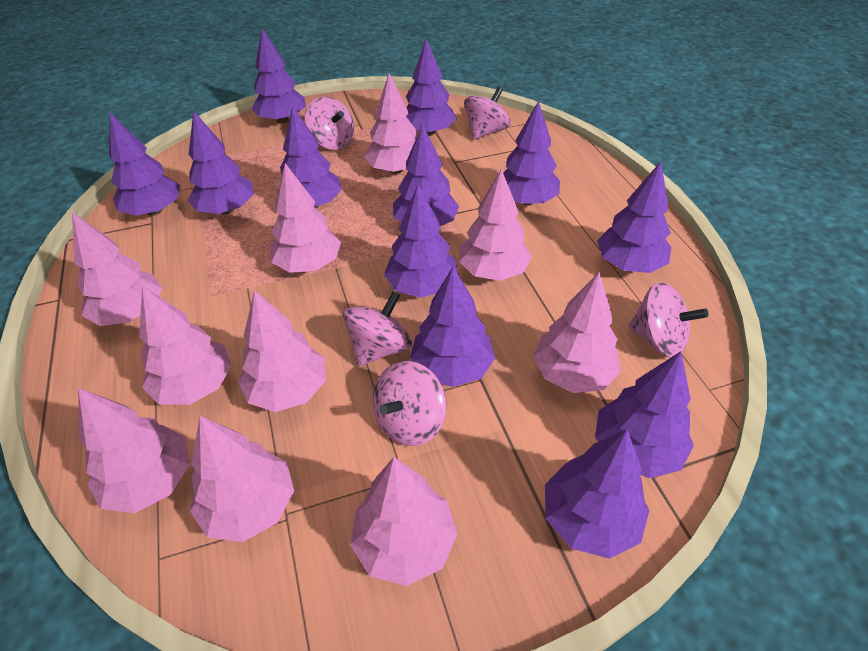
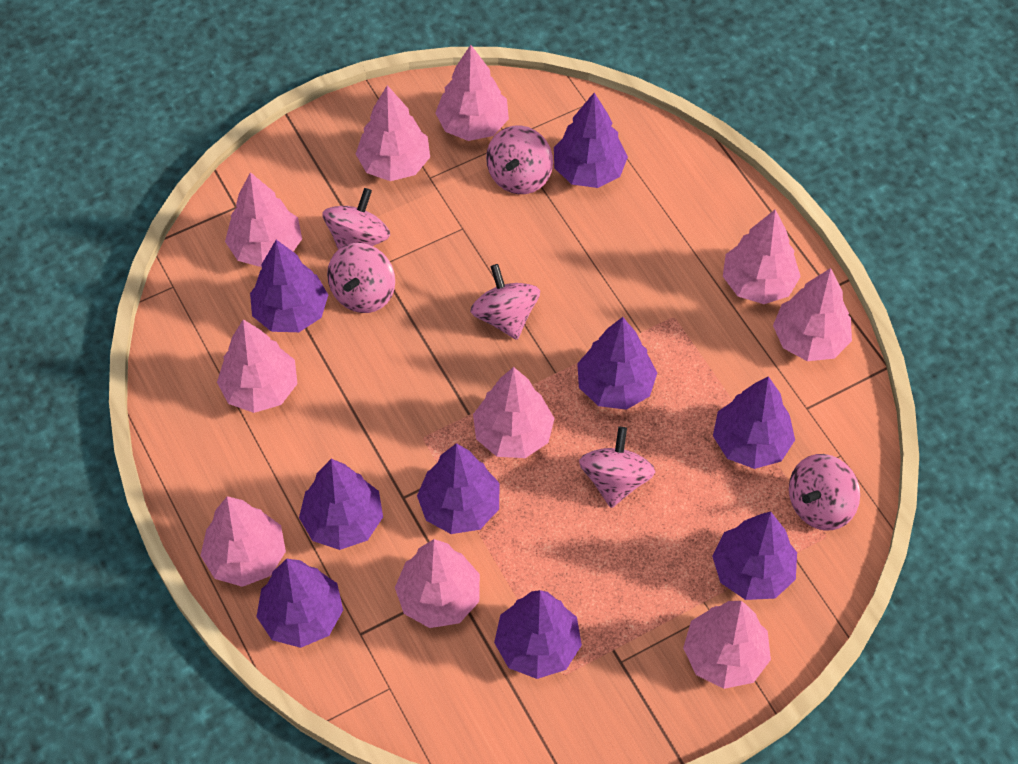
pink spinning top: [305,97,354,150] [343,292,412,366] [373,361,447,446] [464,86,511,140] [628,282,709,358] = 5 -> [322,188,390,250] [327,243,395,313] [470,264,540,340] [486,125,553,194] [579,427,655,508] [789,454,860,530] = 6
purple tree: [109,113,180,216] [188,111,254,214] [251,29,306,124] [277,105,342,209] [384,185,459,298] [393,124,459,226] [406,39,457,136] [410,266,495,387] [503,101,560,205] [545,429,649,559] [595,351,694,478] [597,162,671,273] = 12 -> [250,240,328,332] [256,559,343,648] [299,459,383,550] [417,443,499,534] [494,590,582,679] [554,93,628,188] [577,317,657,410] [712,511,797,600] [713,376,795,469] = 9

